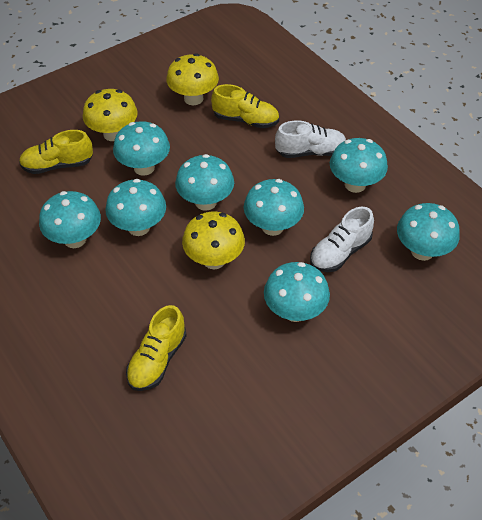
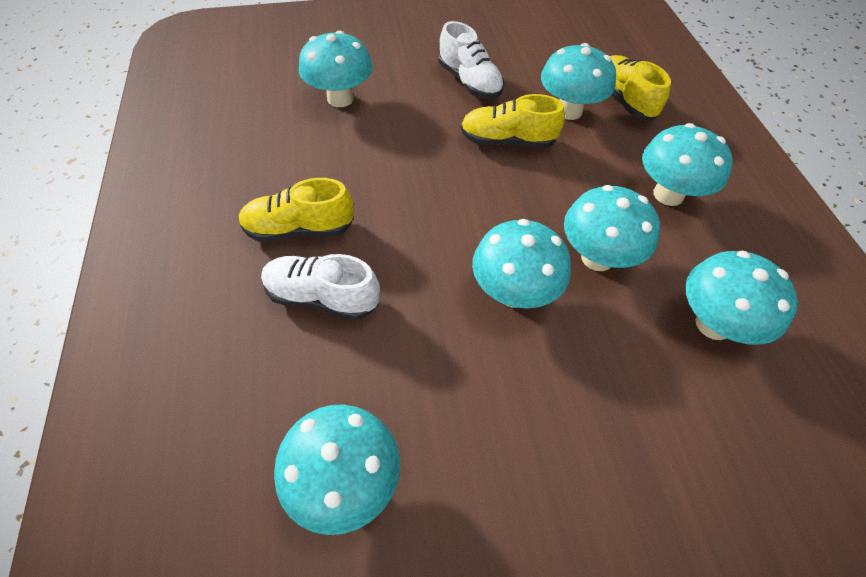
turquoise mushroom: [39,191,101,248] [105,179,166,236] [113,121,170,176] [175,154,234,211] [244,179,304,236] [264,262,330,322] [330,138,388,193] [397,203,460,261] = 8 -> [274,404,400,535] [299,30,373,107] [472,219,571,309] [541,43,616,120] [564,185,660,271] [642,123,733,206] [685,250,798,345] = 7
yellow mushroom: [83,89,138,141] [166,53,219,105] [182,212,245,269] = 3 -> none = 0

